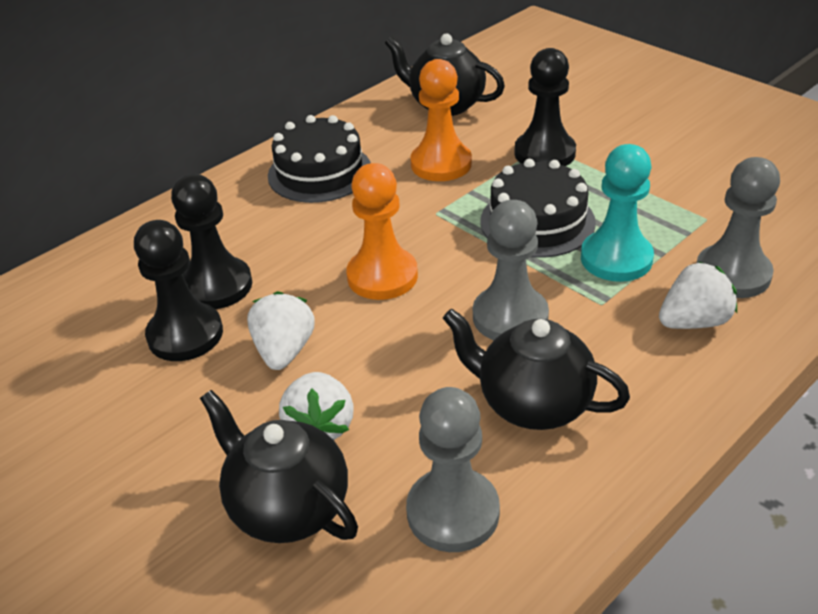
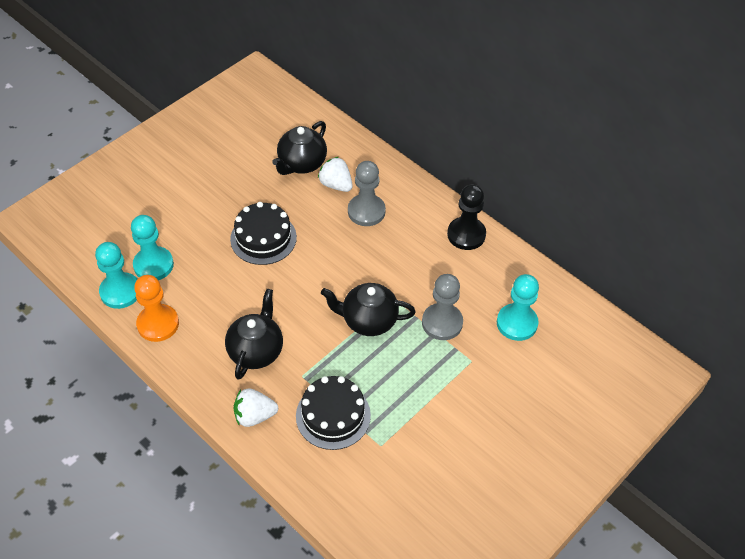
black pawn: [134,220,223,361] [171,174,252,309] [514,48,576,166] = 3 -> [447,184,486,250] = 1
grey pawn: [406,387,500,552] [473,200,549,340] [697,157,780,298] = 3 -> [348,161,386,226] [422,274,463,340] = 2
orange pawn: [346,163,418,300] [410,59,472,181] = 2 -> [134,275,179,342] = 1
turquoise pawn: [581,144,654,282] = 1 -> [95,242,137,309] [131,215,174,280] [497,274,539,341] = 3
white strawberry: [247,291,315,370] [279,372,354,440] [659,262,737,329] = 3 -> [233,388,278,427] [318,157,353,192] = 2

